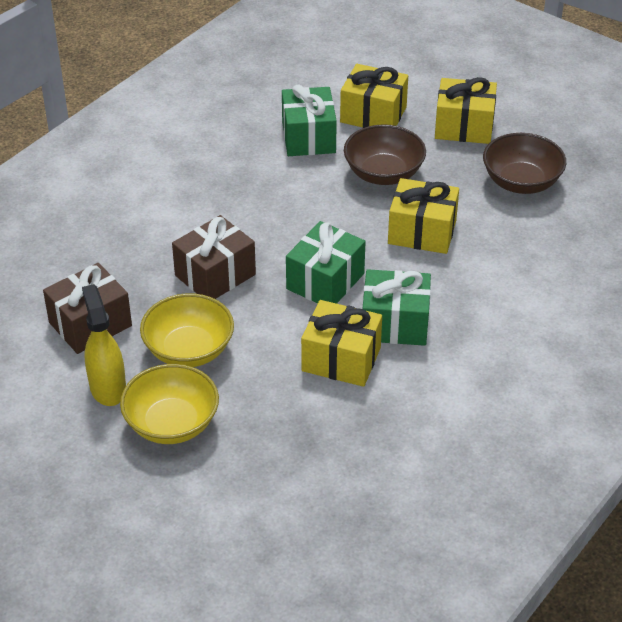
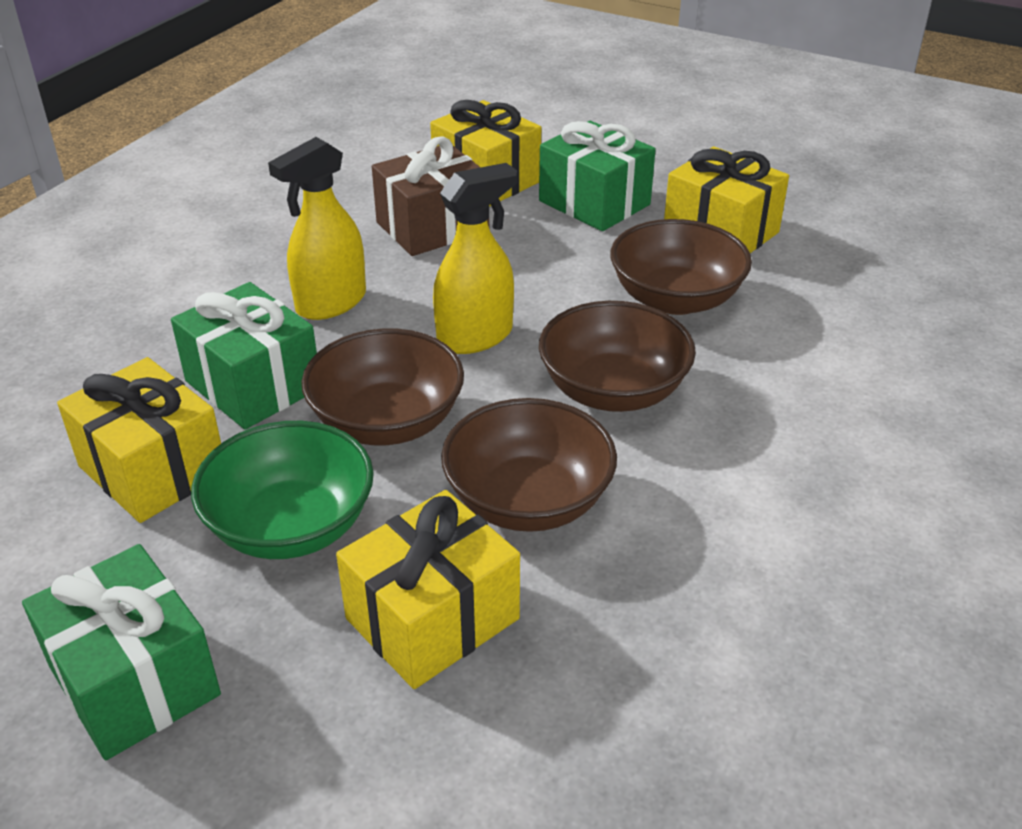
brown bowl: [344,124,426,185] [483,133,566,194] = 2 -> [301,329,464,445] [441,398,617,532] [539,301,696,412] [610,219,752,315] = 4
brown gift: [43,263,132,354] [172,215,256,299] = 2 -> [372,136,489,256] = 1
green bowl: none = 0 -> [191,421,374,559] = 1
yellow bowl: [120,364,219,444] [140,293,234,367] = 2 -> none = 0
yellow spray bottle: [82,284,126,406] = 1 -> [268,137,366,320] [433,163,517,354] = 2

